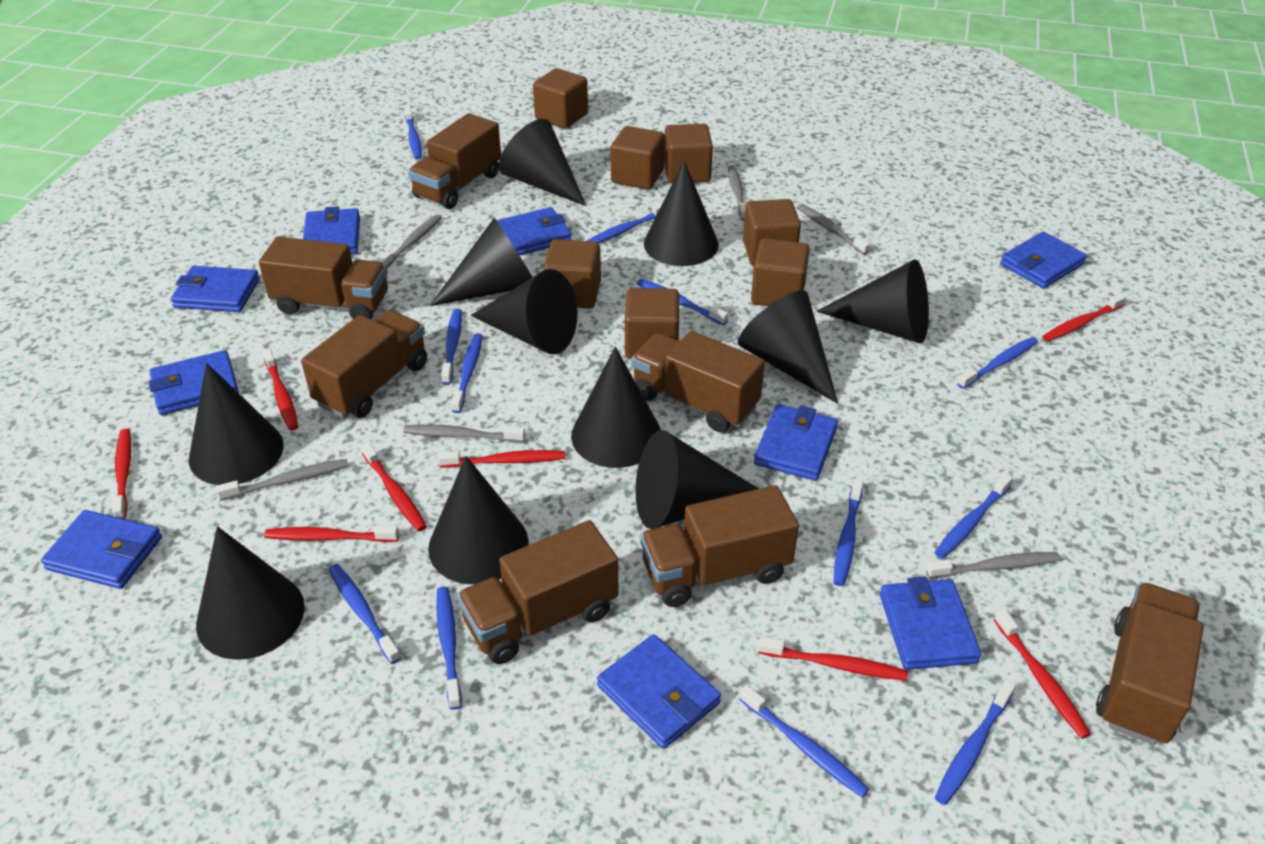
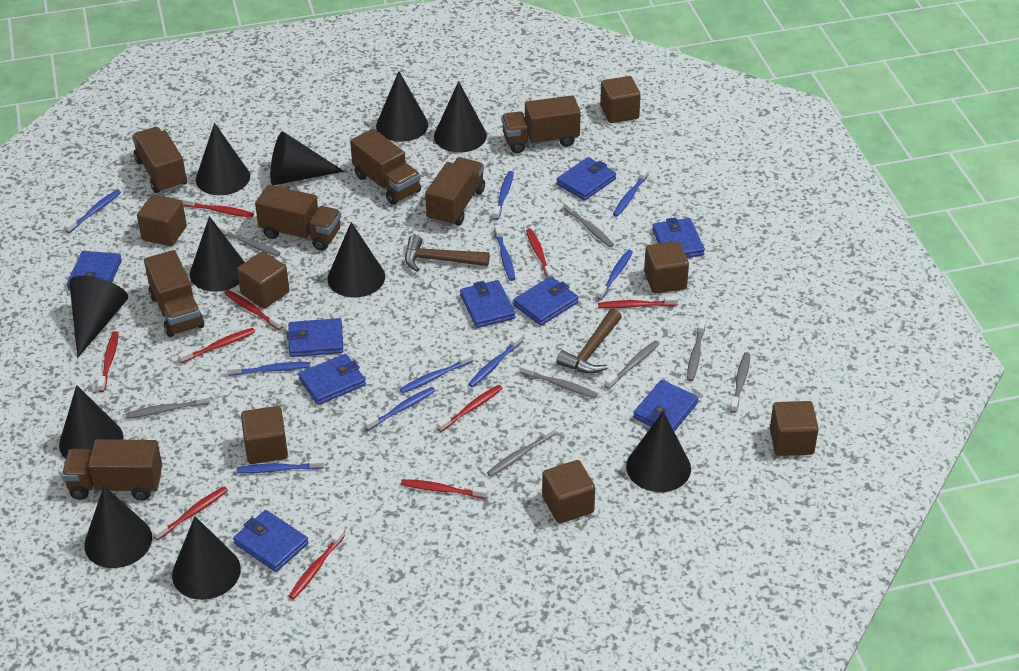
blue toothbrush: [328,564,401,664] [404,107,422,159] [436,587,462,710] [441,309,462,385] [451,334,482,413] [587,202,663,243] [637,279,728,325] [739,685,869,798] [833,478,863,586] [934,473,1013,559] [935,680,1016,805] [957,337,1038,389] = 12 -> [64,190,121,233] [227,362,310,376] [236,458,324,473] [364,387,435,430] [399,352,473,394] [468,333,523,387] [493,171,514,220] [494,225,515,281] [596,250,633,300] [613,168,649,217] = 10
brown hammer: none = 0 -> [405,235,490,272] [556,309,622,374] = 2
grey toothbrush: [216,459,349,501] [376,214,442,268] [403,424,525,442] [728,165,746,221] [797,204,870,255] [926,552,1060,578] = 6 -> [125,393,210,419] [217,223,281,257] [487,425,555,477] [520,364,598,398] [563,201,614,247] [605,340,660,389] [687,319,706,381] [730,352,750,413] = 8
red toothbrush: [112,429,131,519] [262,349,298,431] [264,525,399,542] [361,442,427,532] [438,450,565,467] [758,637,908,681] [994,609,1091,739] [1042,293,1127,341] = 8 -> [97,332,119,392] [153,486,228,540] [178,328,255,363] [182,197,254,217] [225,290,283,330] [289,528,345,599] [401,479,488,499] [437,385,503,432] [526,229,554,278] [598,296,678,308] = 10

